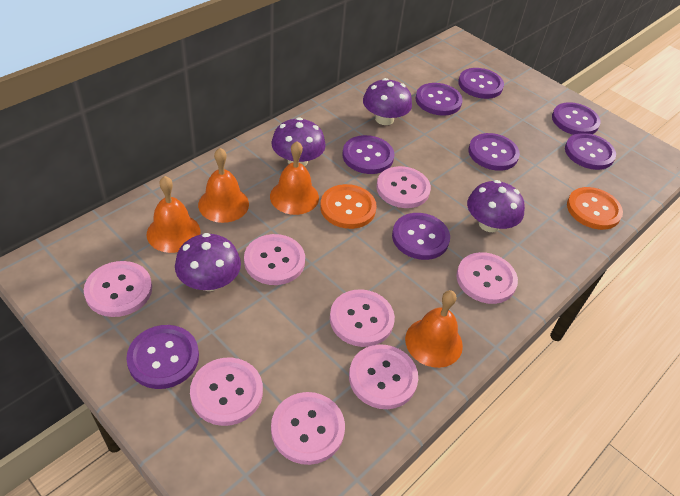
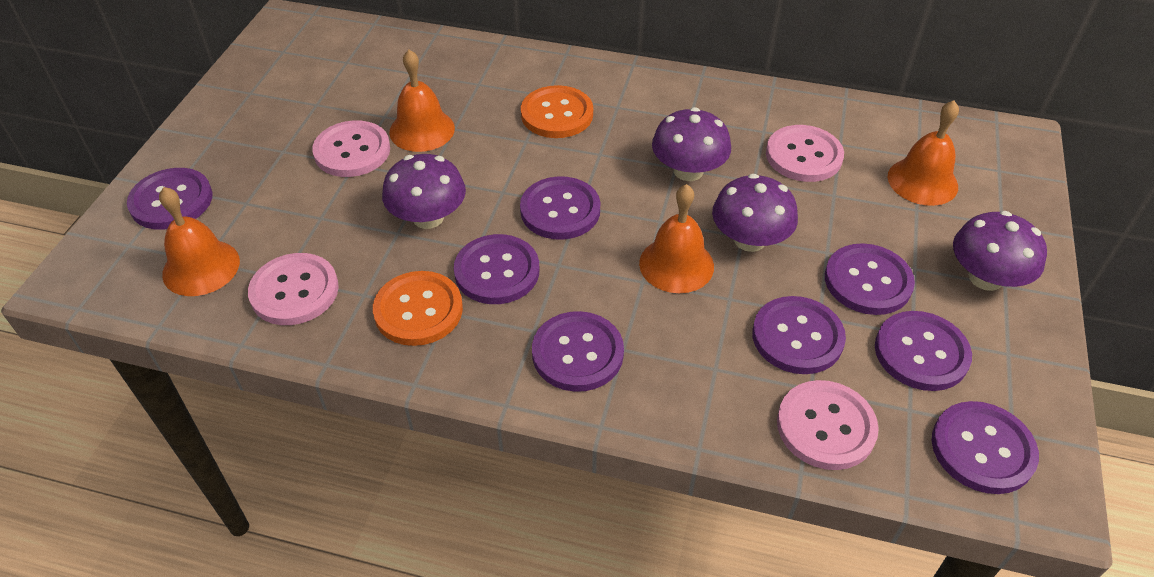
pink button: [84,261,152,317] [190,358,263,426] [244,234,305,285] [271,392,345,465] [330,289,395,347] [349,344,418,409] [376,166,431,208] [456,252,518,304] = 8 -> [248,253,339,325] [312,120,390,177] [766,125,844,182] [777,380,879,470] = 4

